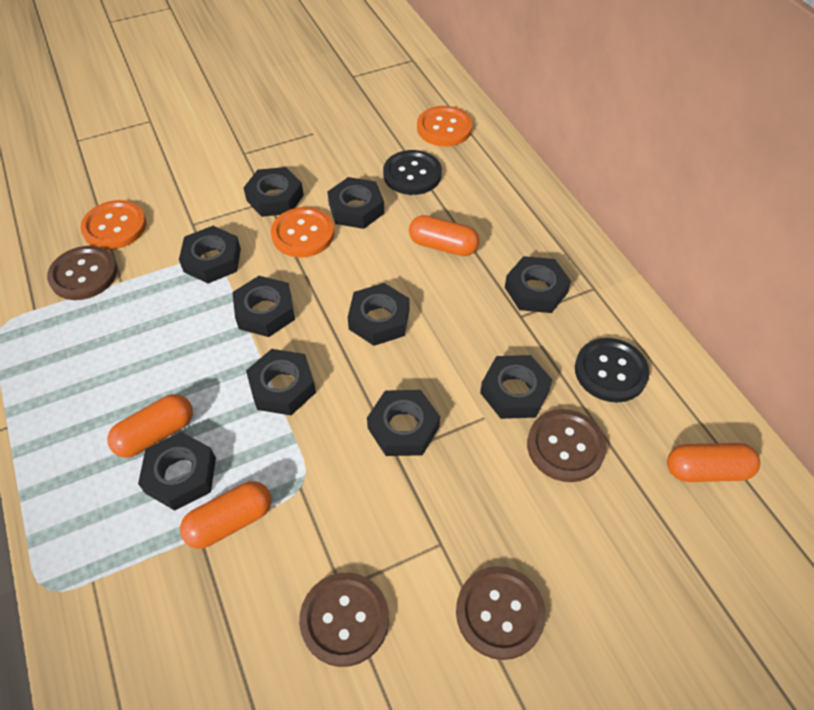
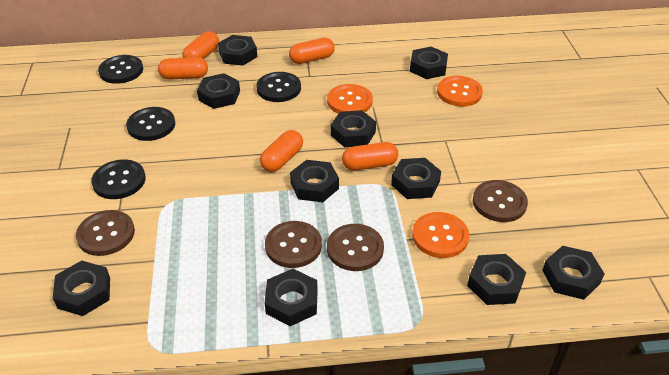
black button: [383,150,442,195] [575,338,650,402] = 2 -> [91,159,146,199] [98,55,143,84] [126,107,175,141] [256,72,301,102] = 4
orange capsule: [107,394,193,458] [180,481,271,549] [409,215,479,256] [667,443,760,482] = 4 -> [158,57,208,80] [182,31,219,59] [260,130,303,172] [289,38,335,64] [342,142,398,171] = 5

